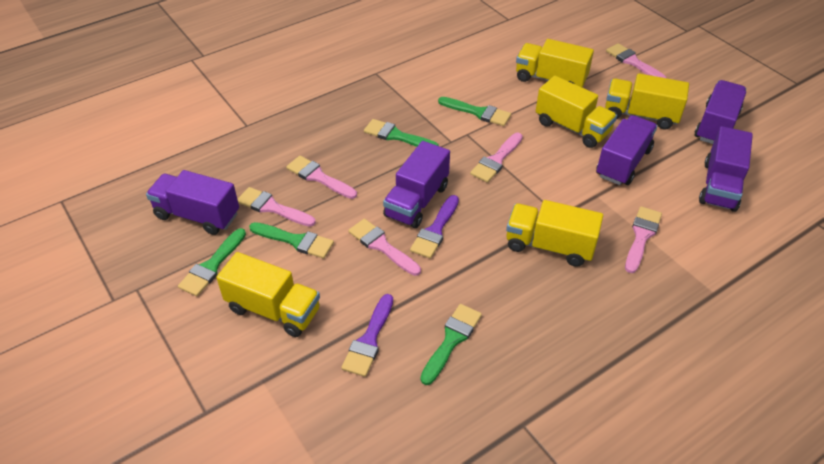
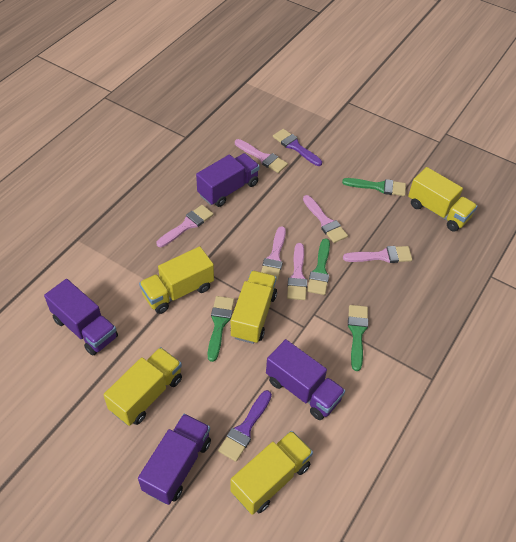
green brush: [178,228,246,296] [249,222,334,258] [364,119,439,147] [420,304,482,385] [438,97,511,126] = 5 -> [208,296,234,362] [307,238,330,295] [342,178,406,196] [348,305,368,371] = 4
purple truck: [146,170,239,235] [383,141,450,228] [596,115,657,185] [694,80,746,144] [699,126,753,212] = 5 -> [44,279,118,355] [138,413,211,505] [196,153,260,207] [266,339,345,420] = 4

